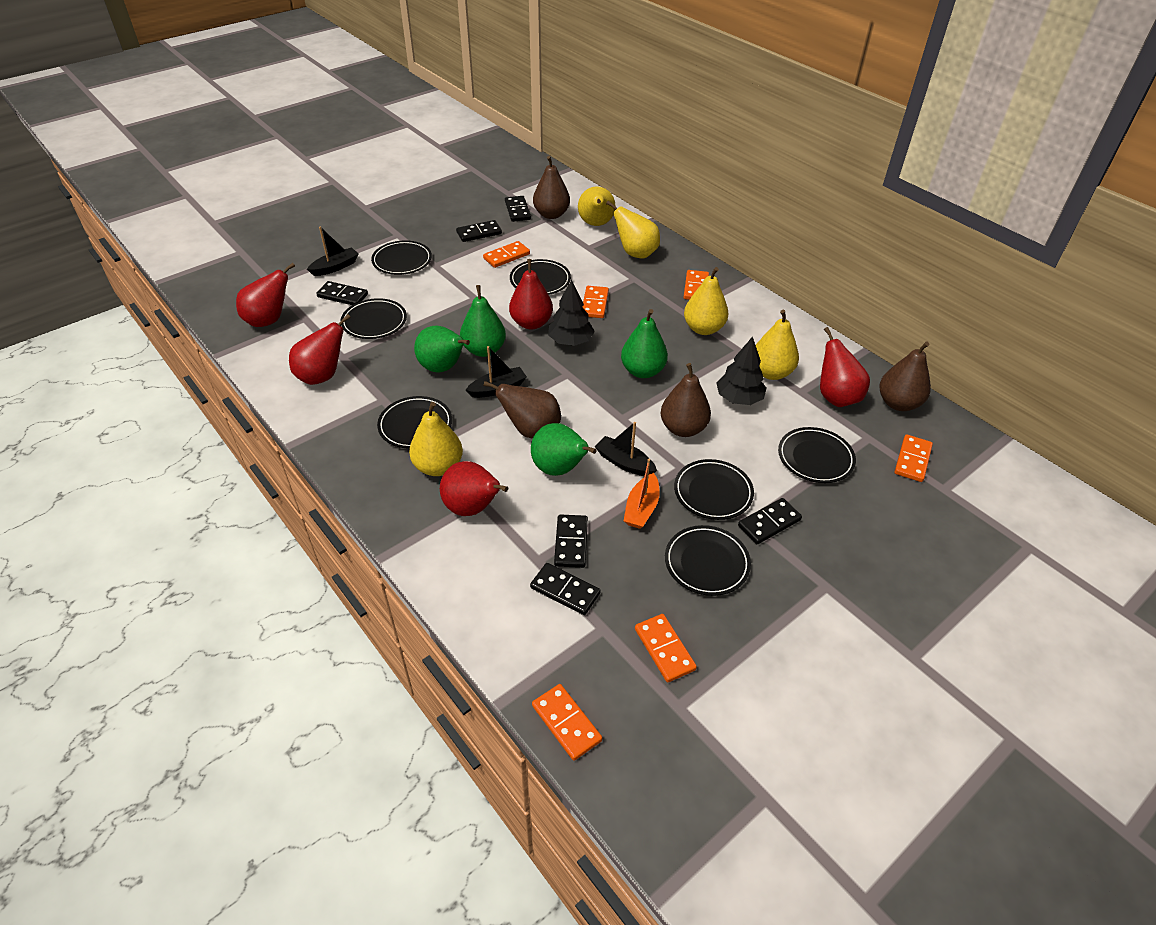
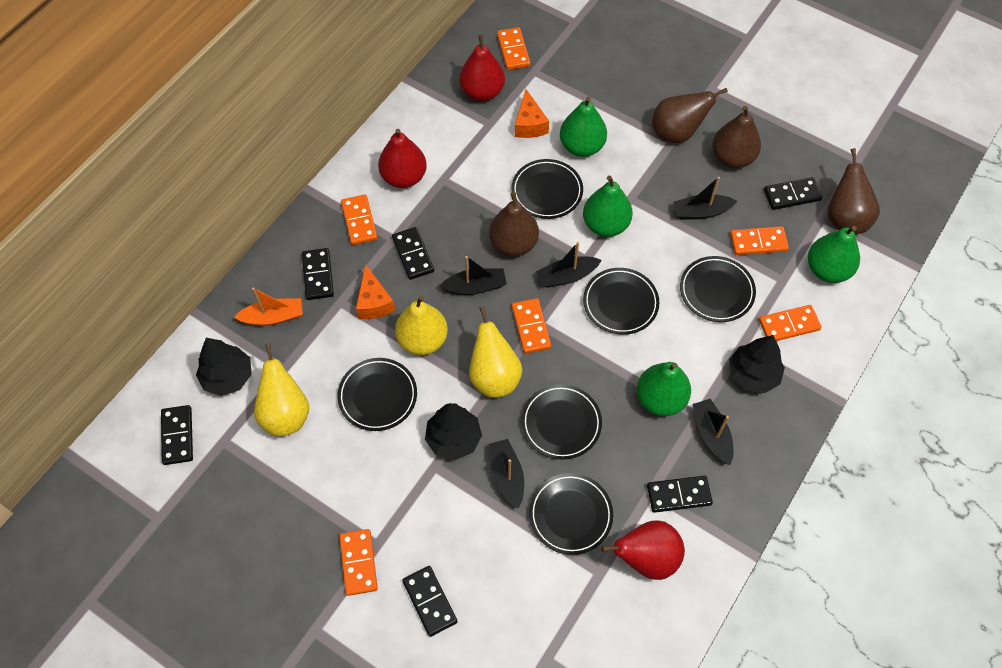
black boat: [307,226,359,276] [466,346,527,398] [595,422,657,476] = 3 -> [439,256,507,295] [489,439,524,508] [536,242,601,288] [673,177,737,220] [692,399,733,465] = 5
black plate: [341,298,407,339] [371,240,432,275] [377,396,452,449] [510,259,571,295] [665,525,751,596] [674,459,754,520] [778,427,856,483] = 7 -> [337,358,417,431] [511,159,583,219] [521,384,602,460] [529,473,613,555] [583,268,659,335] [680,256,756,322] = 6
black tree: [548,280,595,346] [717,336,767,405] = 2 -> [196,338,252,396] [425,403,482,460] [729,335,785,393] = 3
orange cheese: none = 0 -> [356,264,395,319] [515,89,549,138] = 2
red pear: [236,263,295,327] [289,314,351,385] [440,461,508,516] [509,259,553,330] [820,327,870,407] = 5 -> [378,129,427,188] [459,35,505,101] [601,521,685,580] = 3
yellow pear: [409,402,463,476] [578,187,615,226] [606,201,660,258] [684,267,728,335] [756,310,799,380] = 5 -> [254,344,309,436] [395,296,448,355] [469,307,523,398] = 3

